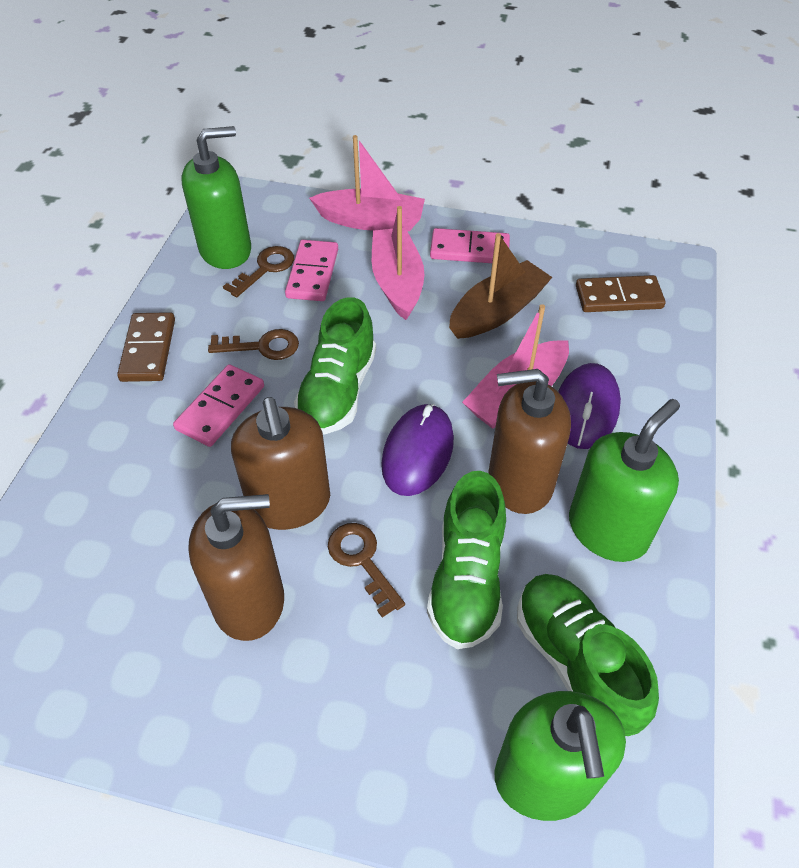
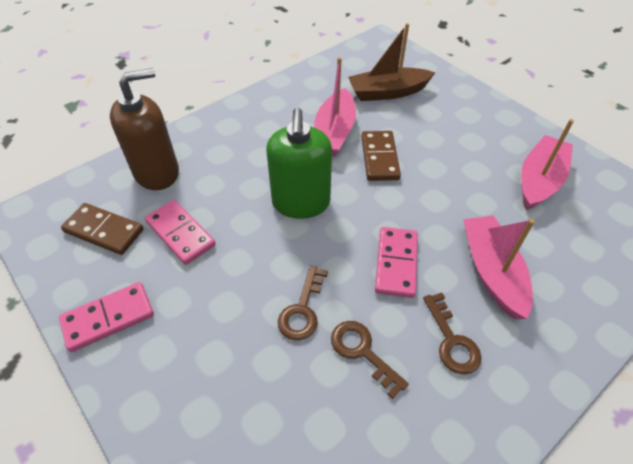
brown soap dispenser: [188,494,284,641] [231,397,330,530] [489,369,571,514] = 3 -> [110,68,179,190] = 1
green shoe: [294,297,376,434] [427,471,506,649] [517,574,659,736] = 3 -> none = 0
green soap dispenser: [181,126,251,269] [495,691,626,821] [569,399,680,562] = 3 -> [266,108,332,219] = 1
purple mouse: [381,404,454,496] [558,363,621,449] = 2 -> none = 0

